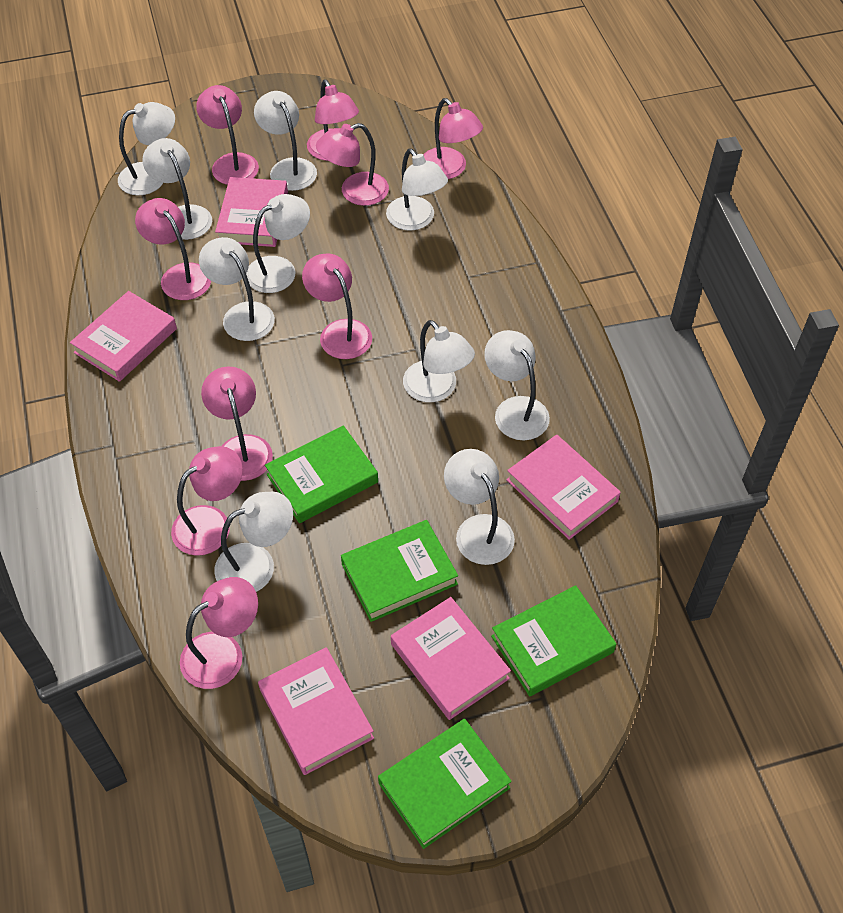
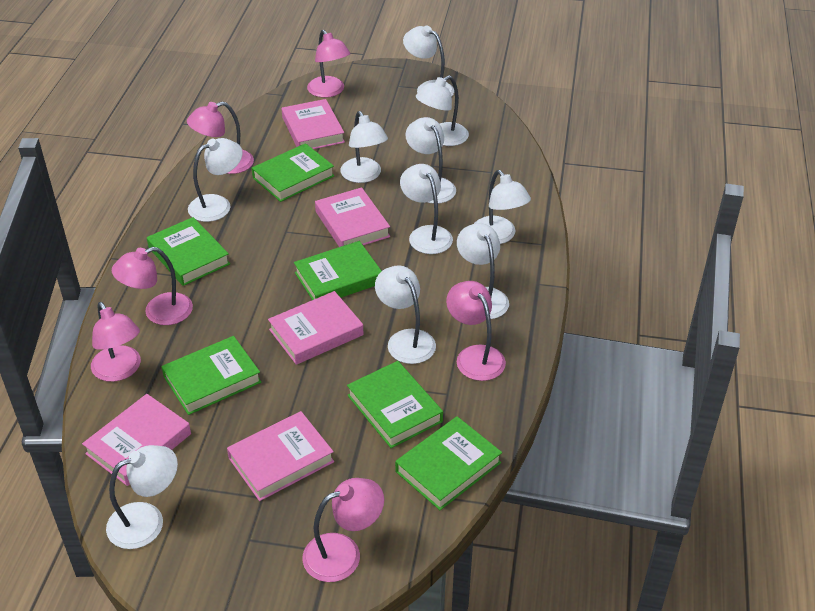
green book: [265,425,378,523] [341,520,458,622] [378,719,512,849] [491,585,616,696] = 4 -> [147,217,230,286] [161,336,262,415] [252,143,335,202] [294,241,381,300] [347,361,443,448] [395,416,502,510] = 6
pink lamp: [135,198,211,300] [171,446,243,556] [180,577,258,689] [196,85,259,185] [201,367,273,481] [302,253,372,359] [307,80,359,161] [316,123,389,206] [423,98,483,179] = 9 -> [91,302,141,382] [112,247,193,325] [187,102,254,174] [302,478,384,582] [307,30,350,98] [446,281,506,381] = 6

